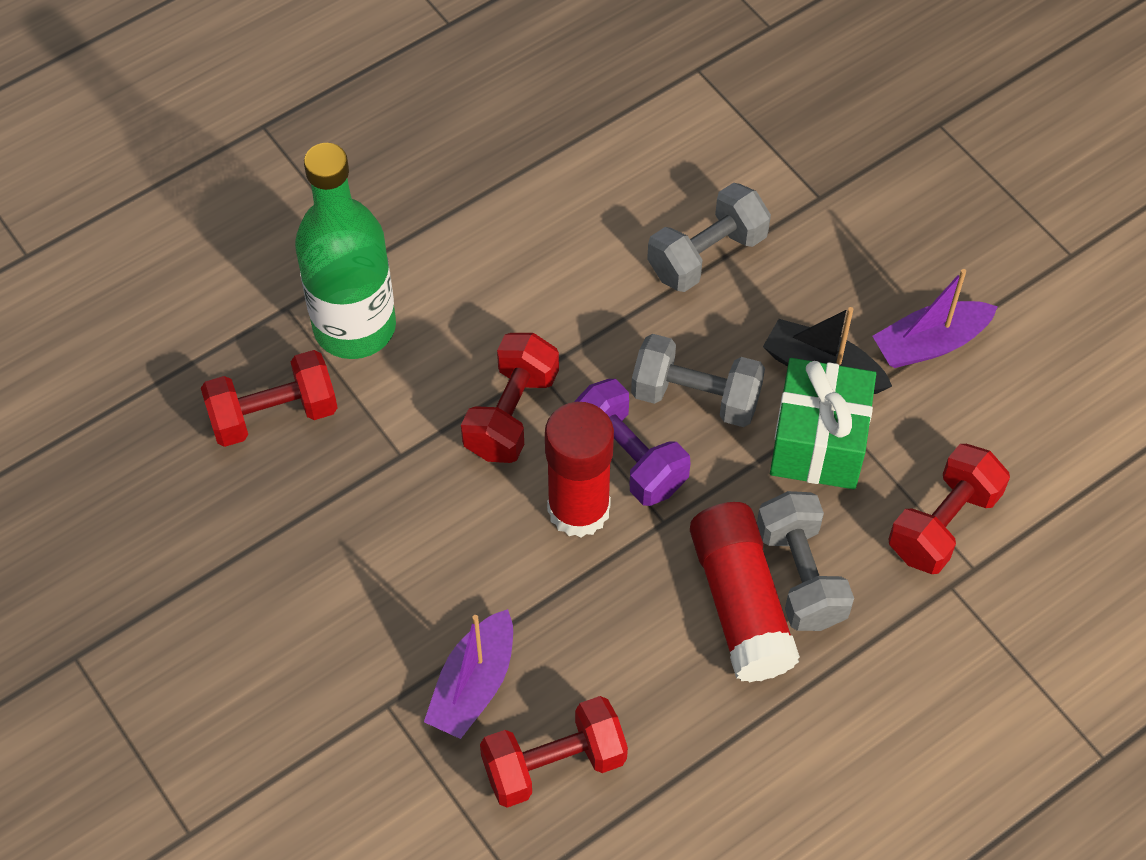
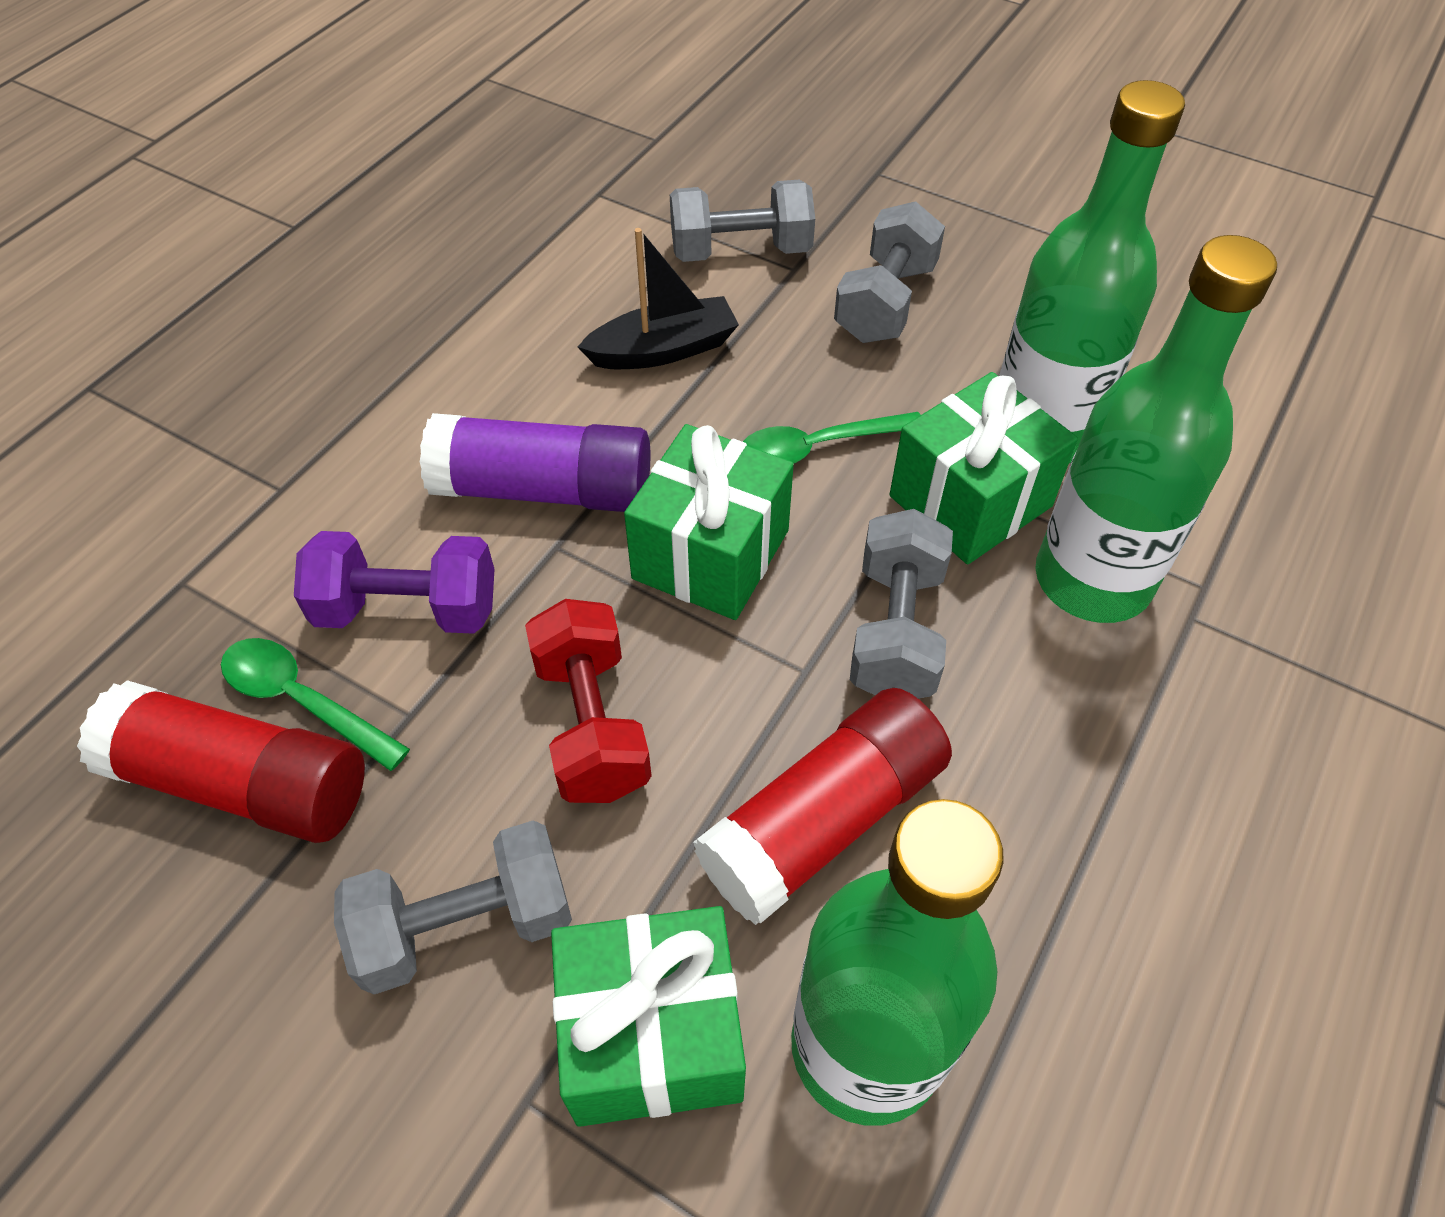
green bottle: [295,143,396,359] = 1 -> [791,799,1003,1126] [999,80,1185,463] [1035,235,1277,623] = 3
green gift: [770,358,876,489] = 1 -> [551,906,746,1127] [624,424,794,620] [889,372,1078,565] = 3
green spoon: none = 0 -> [221,638,410,771] [743,412,921,464] = 2
grey dumbbell: [631,334,765,427] [647,183,771,292] [757,491,854,631] = 3 -> [334,820,572,994] [670,180,815,262] [834,201,945,343] [850,509,953,698] = 4
purple boat: [424,609,513,739] [873,269,998,368] = 2 -> none = 0
purple glue stick: none = 0 -> [420,413,650,512] = 1
red dumbbell: [201,350,338,447] [461,333,559,463] [480,696,628,808] [889,444,1010,574] = 4 -> [525,599,652,803] = 1

